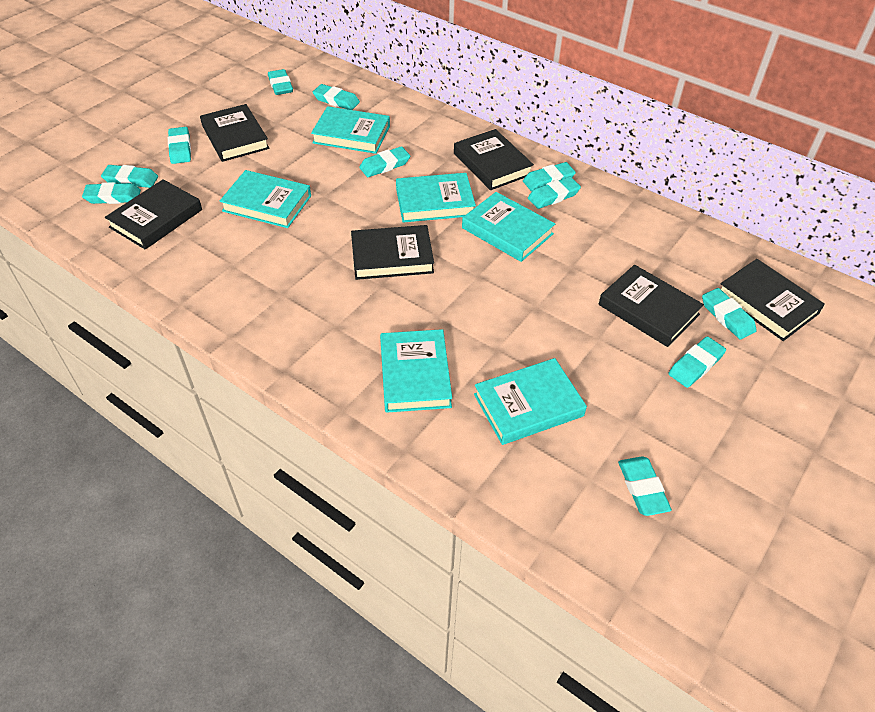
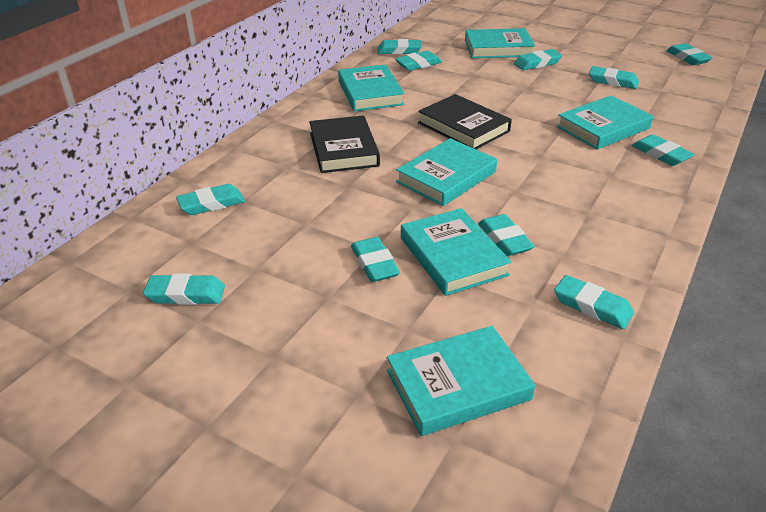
black book: [105,179,202,250] [200,104,270,162] [351,225,434,280] [454,129,534,190] [598,265,704,347] [720,259,825,341] = 6 -> [309,115,380,173] [418,94,512,149] = 2

